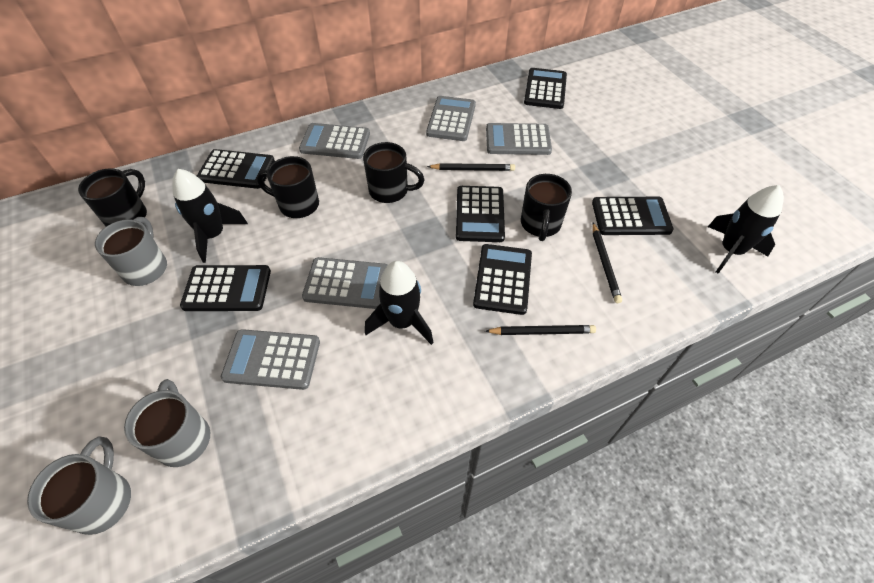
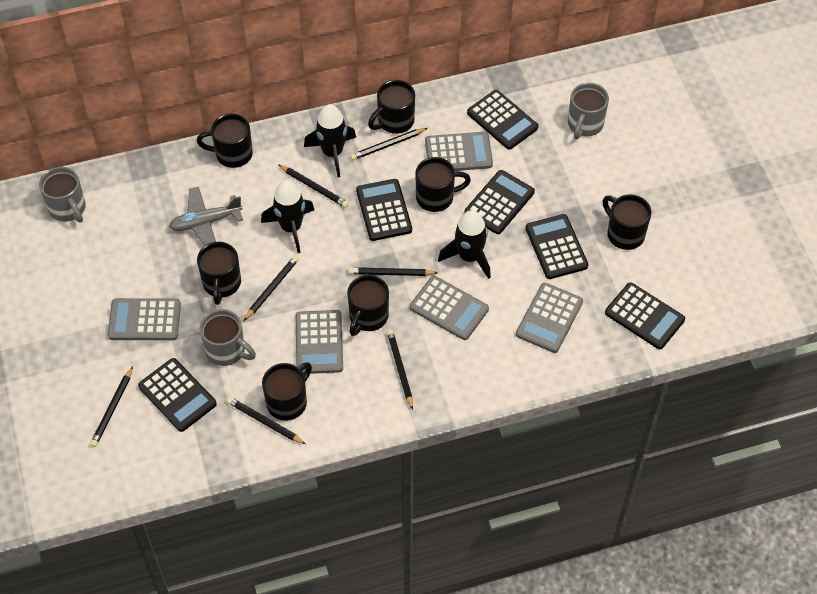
black mug: [78,168,147,227] [257,156,319,218] [363,142,425,203] [521,174,572,241] = 4 -> [196,114,253,168] [197,242,241,305] [262,362,312,421] [347,275,389,336] [368,80,415,134] [415,157,471,212] [603,194,651,250] = 7
black pencil: [427,163,515,171] [485,325,596,335] [592,223,622,303] = 3 -> [90,366,133,447] [226,397,306,444] [244,255,299,321] [279,165,349,208] [348,267,438,276] [350,128,427,160] [387,329,413,410] = 7
grey plane: none = 0 -> [169,186,243,246] = 1

